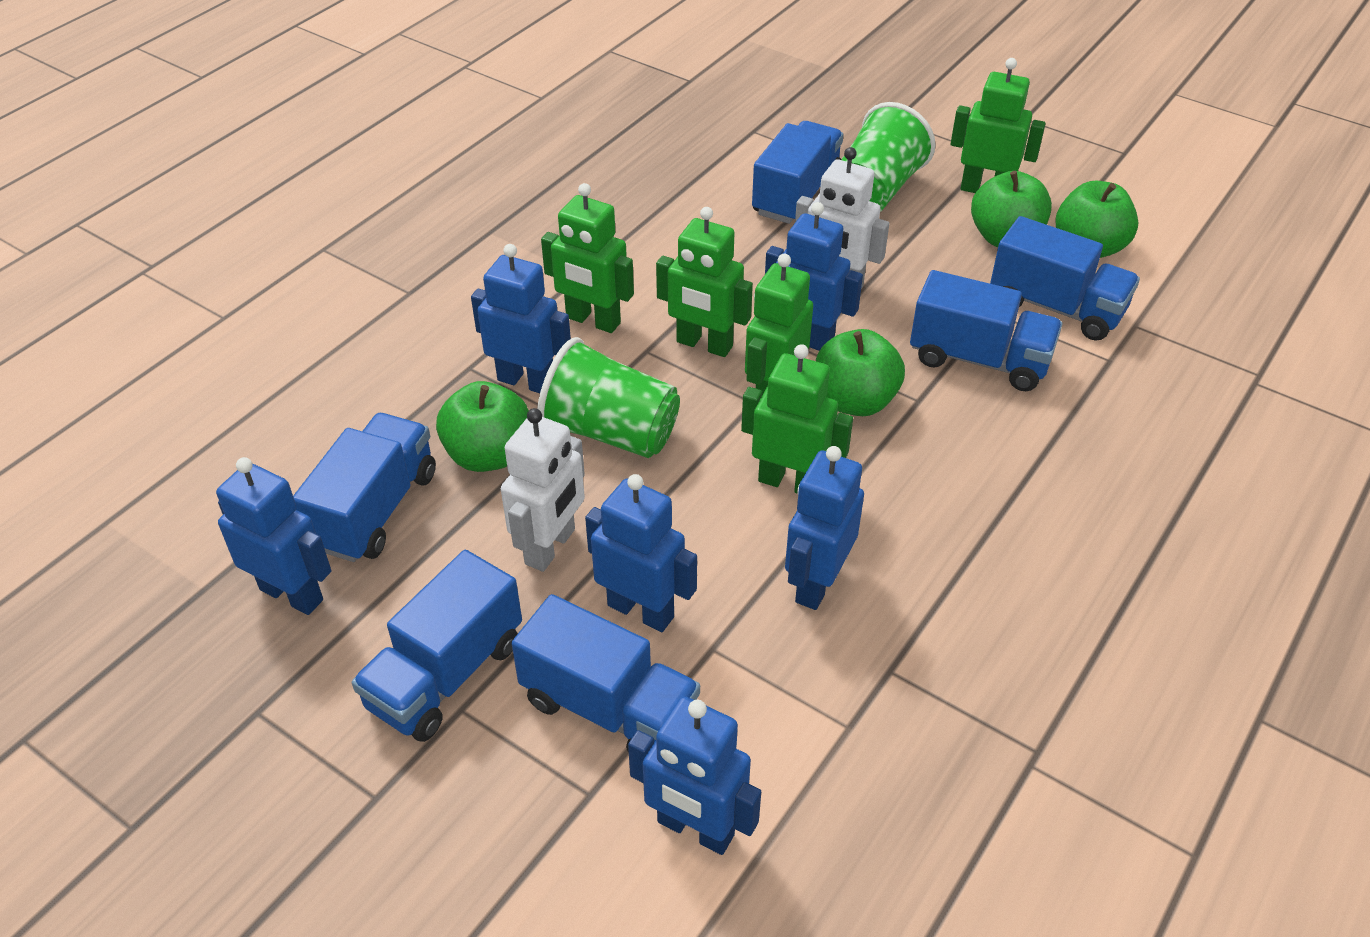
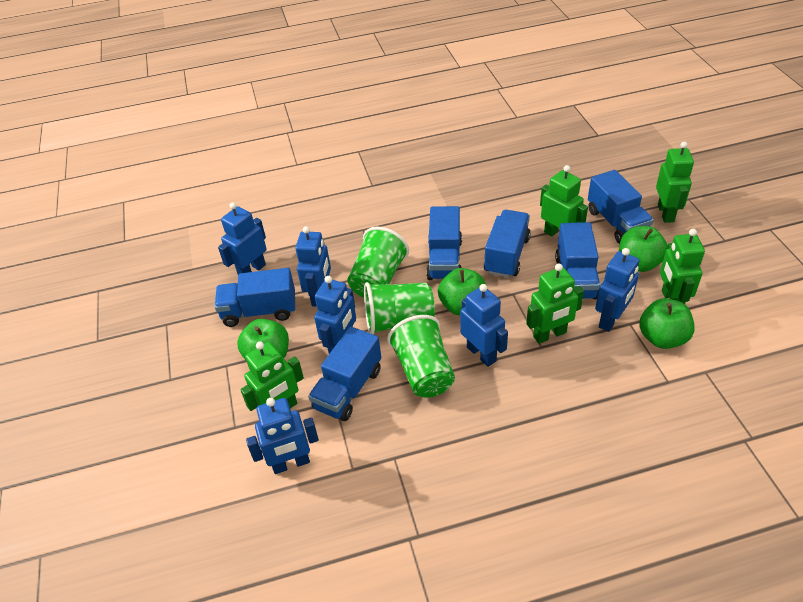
green cup: [537,337,680,458] [841,102,936,212] = 2 -> [347,227,409,298] [364,282,435,335] [387,315,455,398] = 3
white robot: [501,408,585,572] [795,147,889,289] = 2 -> none = 0

